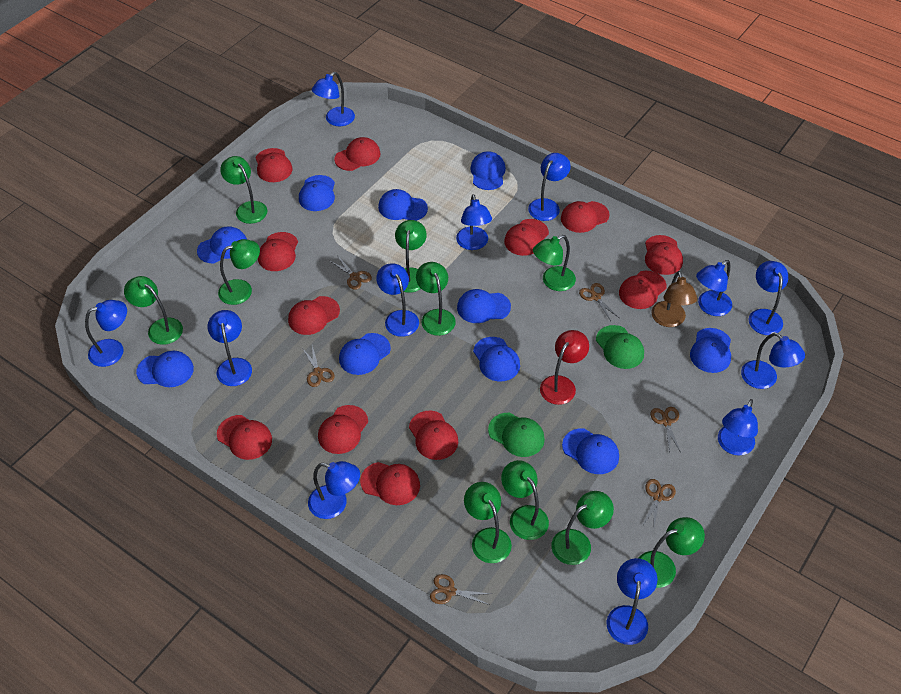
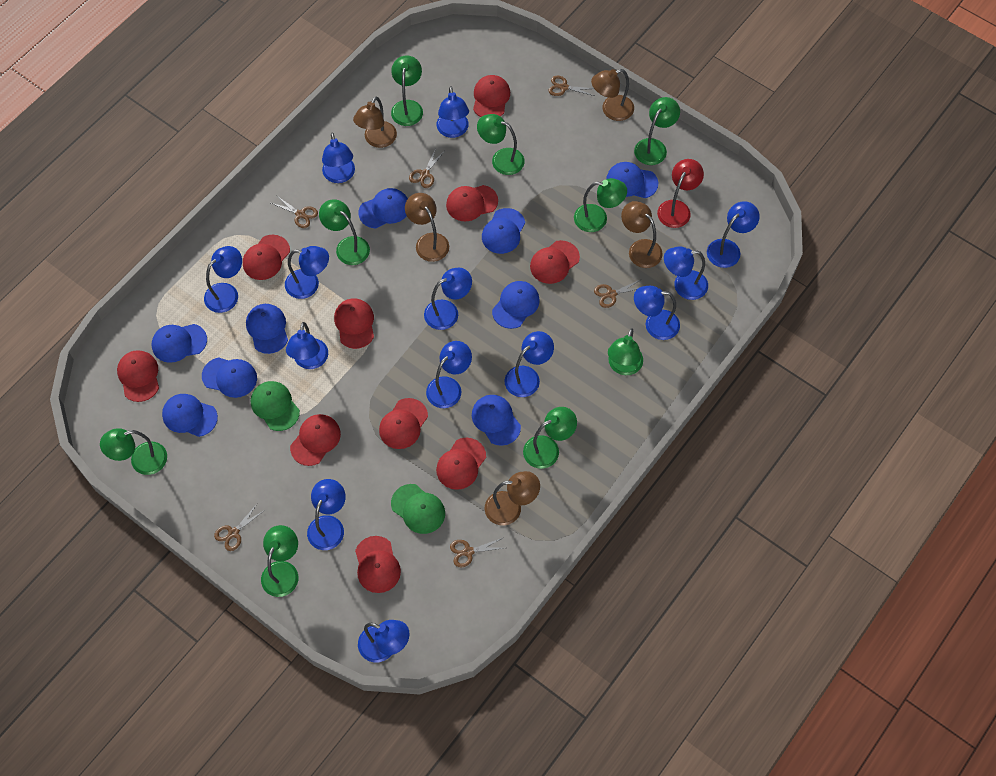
blue cap: [136,351,194,387] [197,226,247,263] [299,175,335,211] [339,333,391,375] [378,189,428,221] [457,289,511,323] [470,151,506,190] [473,337,520,381] [562,428,619,474] [690,328,731,373] = 10 -> [152,324,207,363] [162,394,218,437] [202,357,257,398] [246,304,288,354] [359,188,408,228] [472,395,521,446] [482,208,525,254] [492,281,540,329] [606,162,658,198] = 9
blue lamp: [85,300,127,367] [207,310,252,386] [308,461,360,519] [312,72,355,126] [376,263,419,337] [456,194,492,250] [528,153,571,221] [607,558,657,645] [696,260,732,316] [718,399,758,456] [741,333,805,389] [749,261,788,335] = 12 -> [204,246,242,313] [285,246,329,299] [286,322,328,369] [307,479,346,550] [322,133,355,183] [358,620,410,662] [424,268,472,330] [426,341,472,408] [437,86,469,138] [504,331,554,397] [634,286,680,340] [664,246,708,300] [707,201,760,268] = 13
brown lamp: [651,271,697,327] = 1 -> [353,97,397,148] [405,193,449,262] [485,471,540,526] [591,69,634,121] [621,201,663,268] = 5
green lamp: [124,276,183,345] [218,239,260,305] [220,156,268,224] [395,220,427,293] [416,262,456,336] [464,482,512,563] [501,460,549,540] [533,235,576,291] [551,491,614,565] [638,517,705,588] = 10 -> [100,428,167,475] [261,525,298,597] [319,199,370,265] [391,56,423,126] [477,114,525,175] [523,407,577,469] [574,178,627,232] [608,328,643,375] [634,97,680,165] = 9
red cap: [217,415,272,460] [255,148,293,182] [258,232,298,271] [288,296,340,335] [318,405,368,454] [334,137,381,171] [360,462,420,505] [409,411,458,460] [504,219,549,256] [561,201,610,233] [619,271,666,309] [645,235,683,275] = 12 -> [117,350,159,402] [243,235,290,280] [290,414,341,466] [334,298,374,349] [355,536,401,593] [379,398,428,449] [436,438,486,490] [446,185,498,221] [473,75,510,117] [530,240,580,284] = 10

